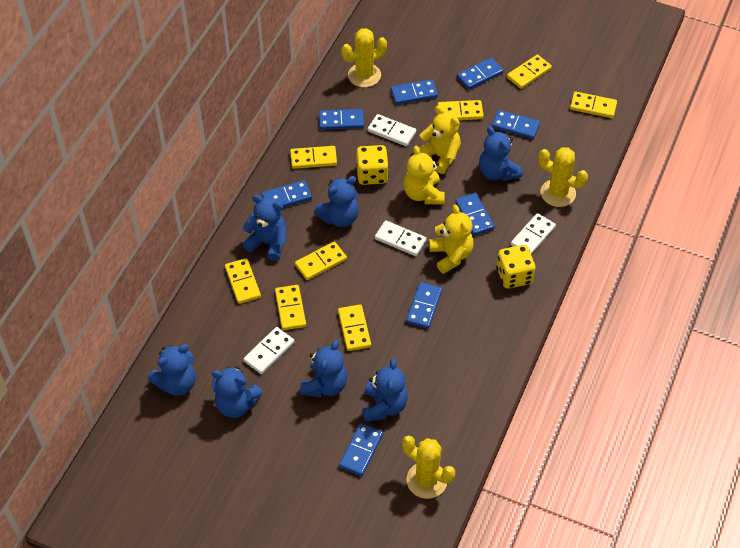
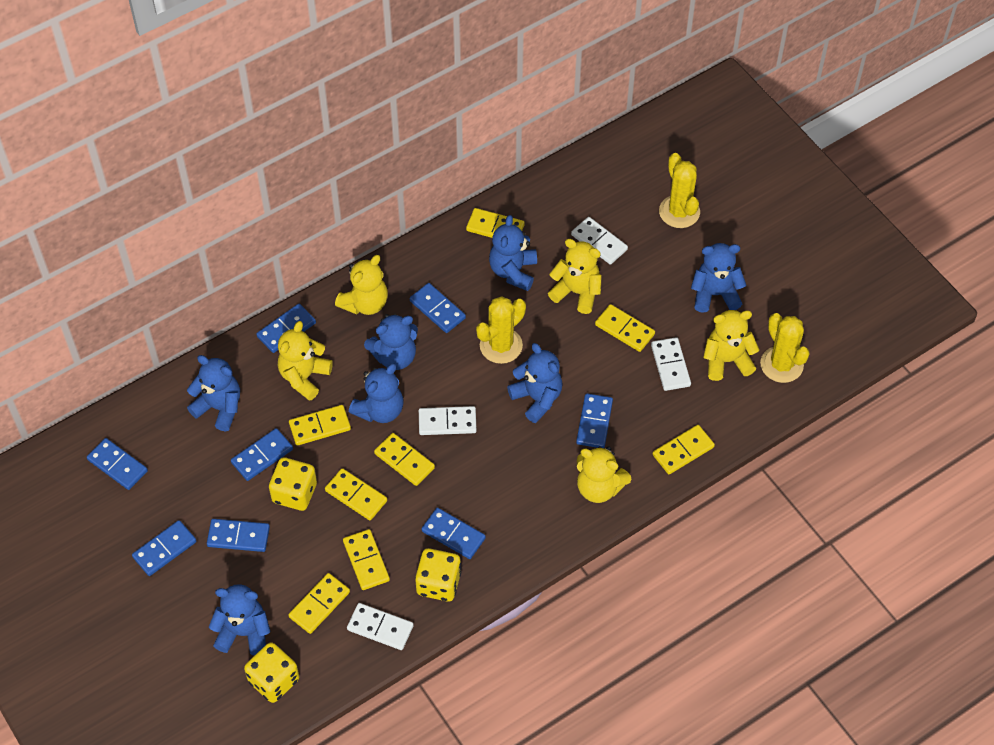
yellow dice: [356,145,389,185] [496,245,536,289] = 2 -> [244,642,299,703] [269,457,317,511] [415,548,461,602] = 3
yellow teddy bear: [403,145,445,204] [419,106,461,174] [429,205,474,274] = 3 -> [278,321,333,401] [335,255,388,315] [548,239,602,314] [577,446,631,503] [703,310,759,381] = 5

